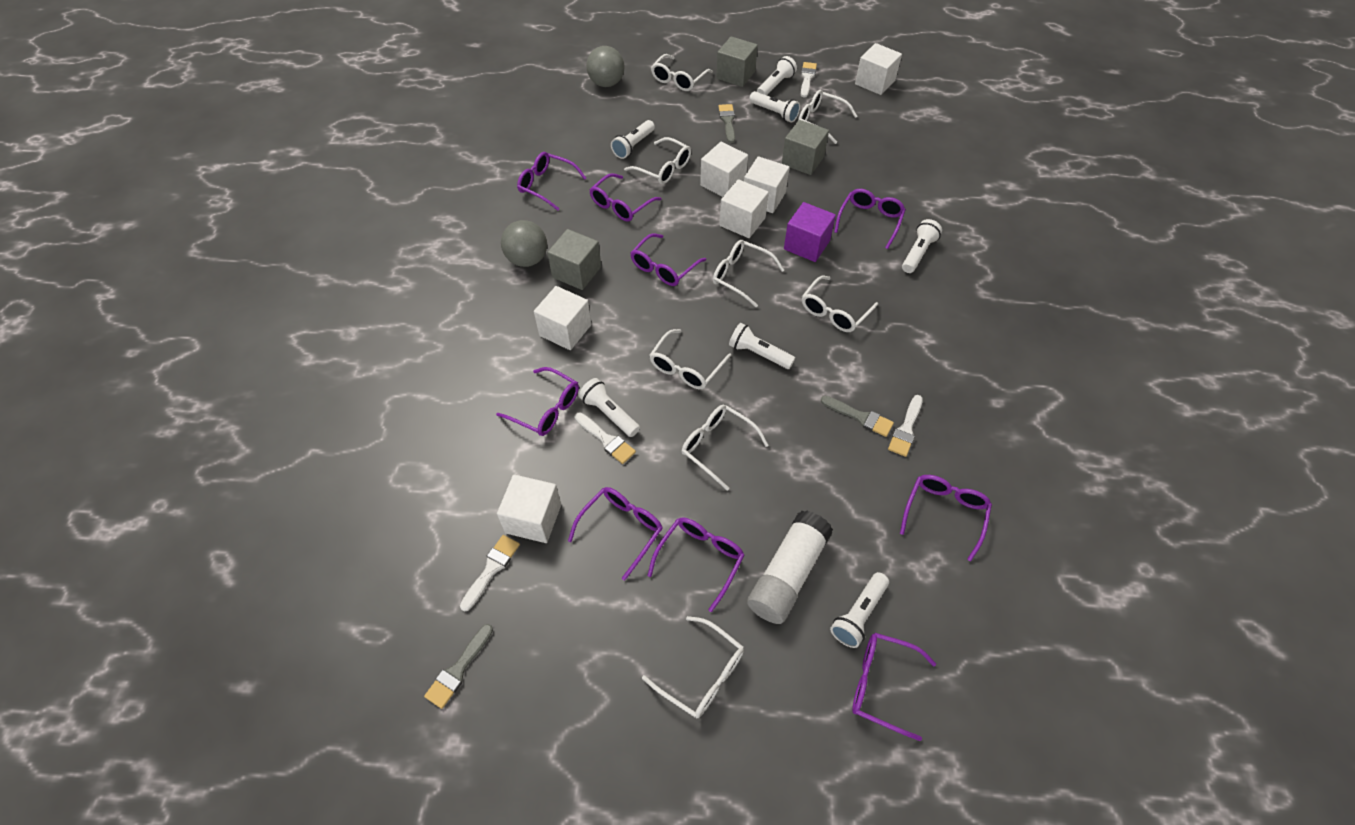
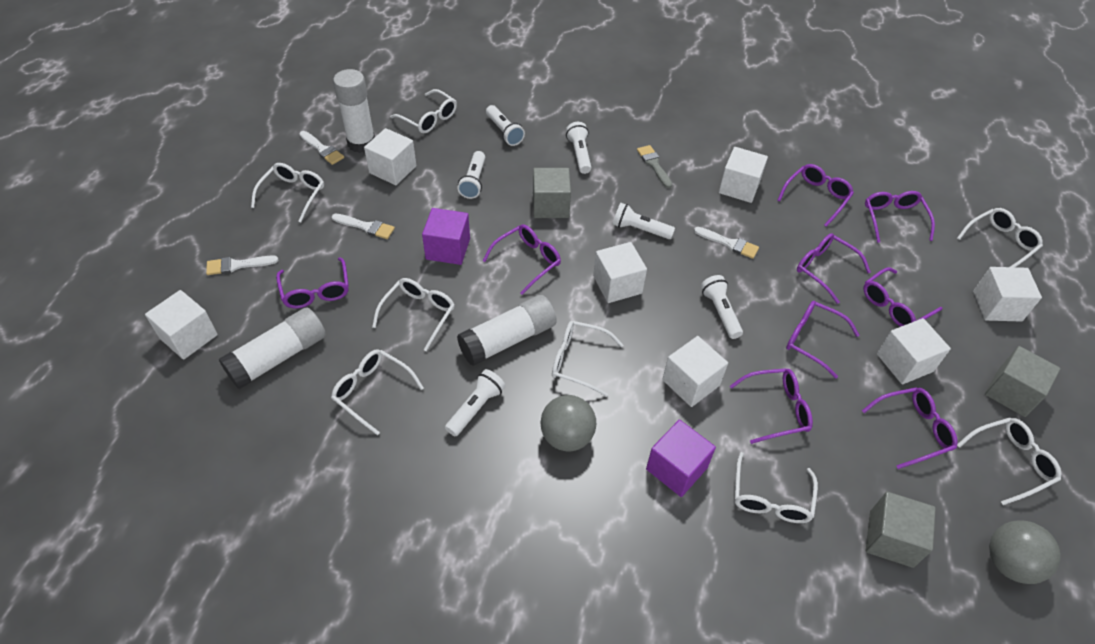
grey brush: [424,624,493,709] [718,104,735,143] [821,396,894,437] = 3 -> [637,145,672,188] = 1
purple cube: [784,202,836,262] = 1 -> [422,208,470,265] [646,420,716,497] = 2
white cube: [497,474,561,543] [534,286,591,350] [700,142,748,197] [719,179,769,238] [744,157,789,213] [855,43,902,95] = 6 -> [145,290,218,360] [364,128,416,185] [593,242,647,303] [662,336,728,407] [719,147,768,203] [877,318,951,384] [973,267,1042,322] = 7
white flashlight: [579,378,640,437] [611,120,655,159] [729,323,795,369] [749,91,800,123] [757,56,797,95] [830,572,889,648] [902,219,942,273] = 7 -> [445,369,506,436] [458,151,485,199] [486,105,525,146] [566,122,591,174] [613,203,675,239] [700,275,743,339] = 6
white glue stick: [747,511,833,624] = 1 -> [219,307,326,389] [333,69,375,153] [457,295,557,366] = 3

